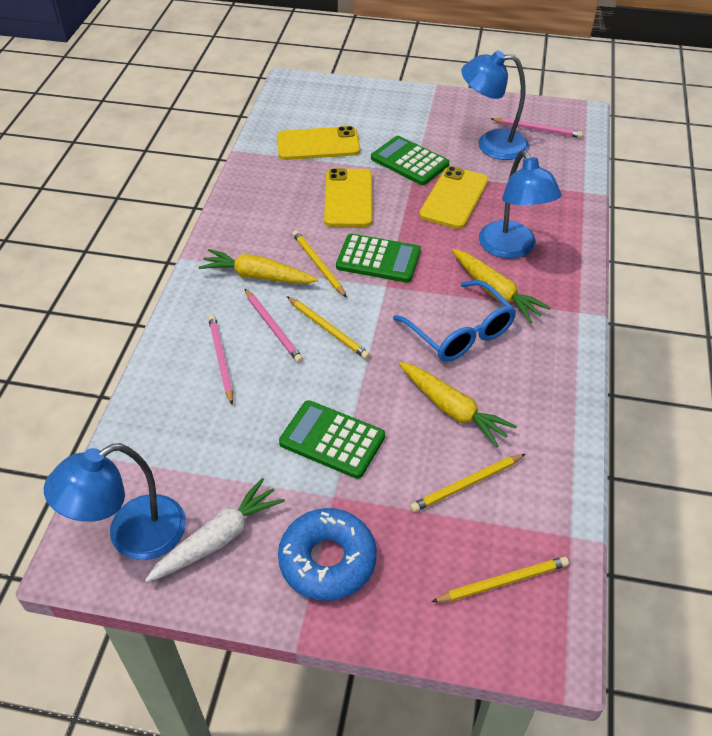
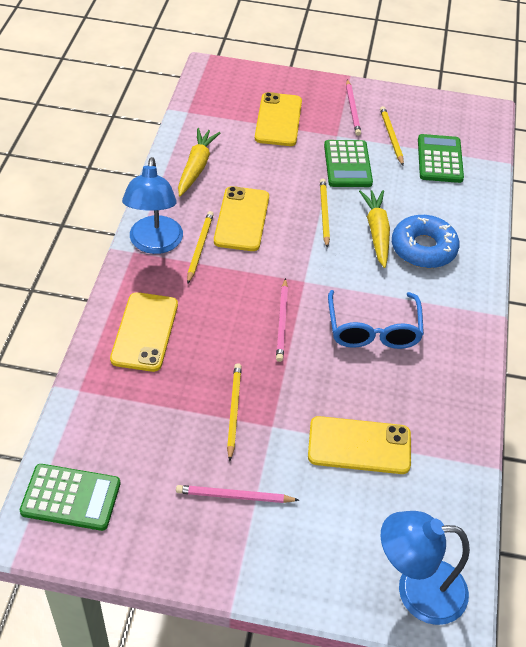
blue lamp: [44,443,186,560] [461,50,529,160] [479,150,562,259] = 3 -> [122,157,183,254] [380,511,470,625] = 2
white carrot: [145,478,285,583] = 1 -> none = 0
yellow carrot: [199,249,318,284] [399,362,517,448] [452,249,551,323] = 3 -> [178,128,220,196] [359,190,390,268] = 2
yellow phone: [277,126,360,160] [324,168,373,227] [419,166,488,229] = 3 -> [110,292,178,372] [214,186,269,251] [255,92,302,146] [308,416,411,474] = 4

